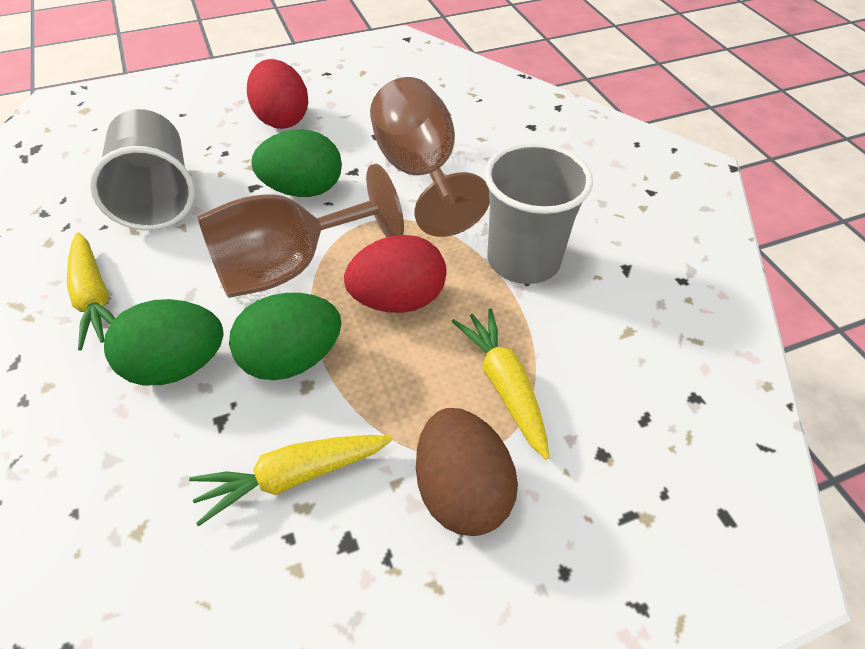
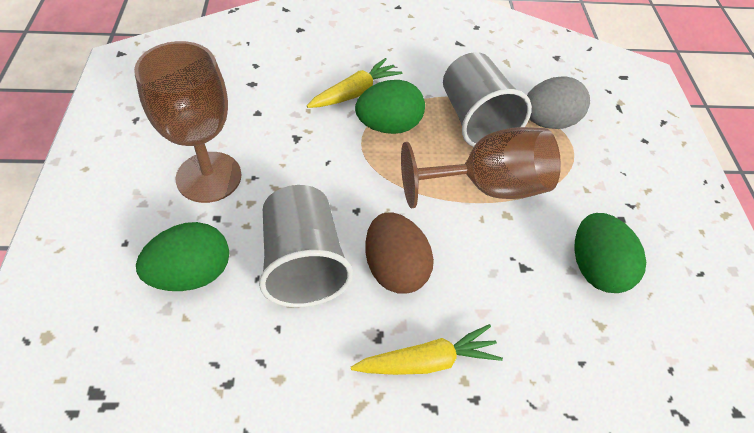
grey egg: none = 0 -> [527,76,590,129] = 1
red egg: [247,59,308,129] [344,235,447,313] = 2 -> none = 0
yellow carrot: [67,232,115,350] [189,435,393,526] [451,308,550,460] = 3 -> [307,58,402,108] [351,324,503,375] = 2

